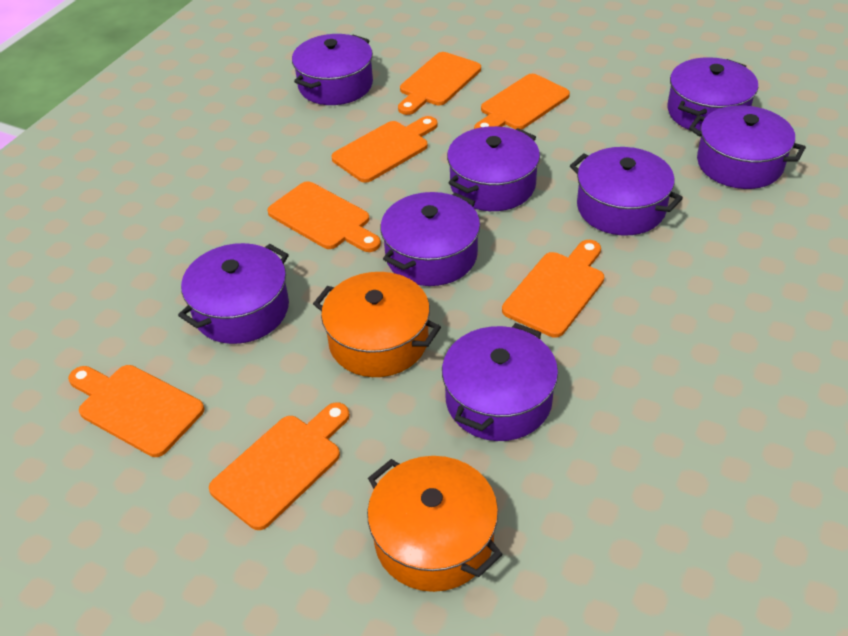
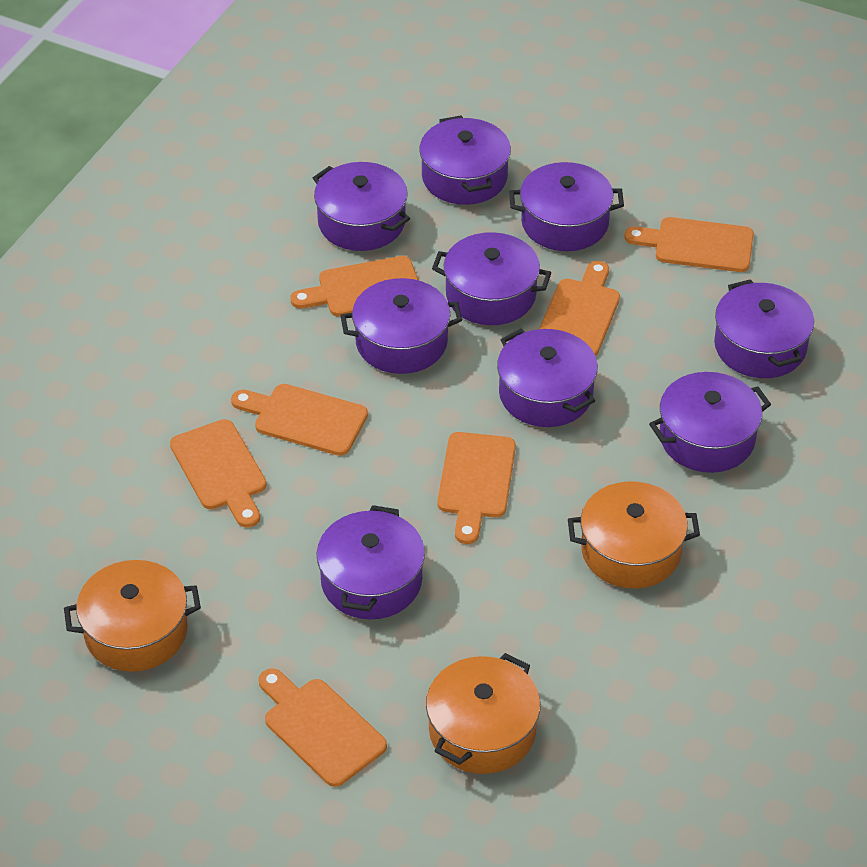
orange pot: [313,272,441,377] [367,456,503,592] = 2 -> [64,560,201,672] [426,653,540,774] [568,481,700,589] = 3
purple pot: [178,243,289,344] [292,34,373,105] [380,192,480,286] [442,323,558,441] [447,126,540,211] [570,147,683,235] [668,57,758,130] [689,105,806,189] = 8 -> [313,162,410,251] [317,505,425,619] [340,278,462,374] [419,115,511,205] [432,232,551,325] [497,329,598,427] [509,162,624,251] [649,372,771,473] [714,279,814,378] = 9

